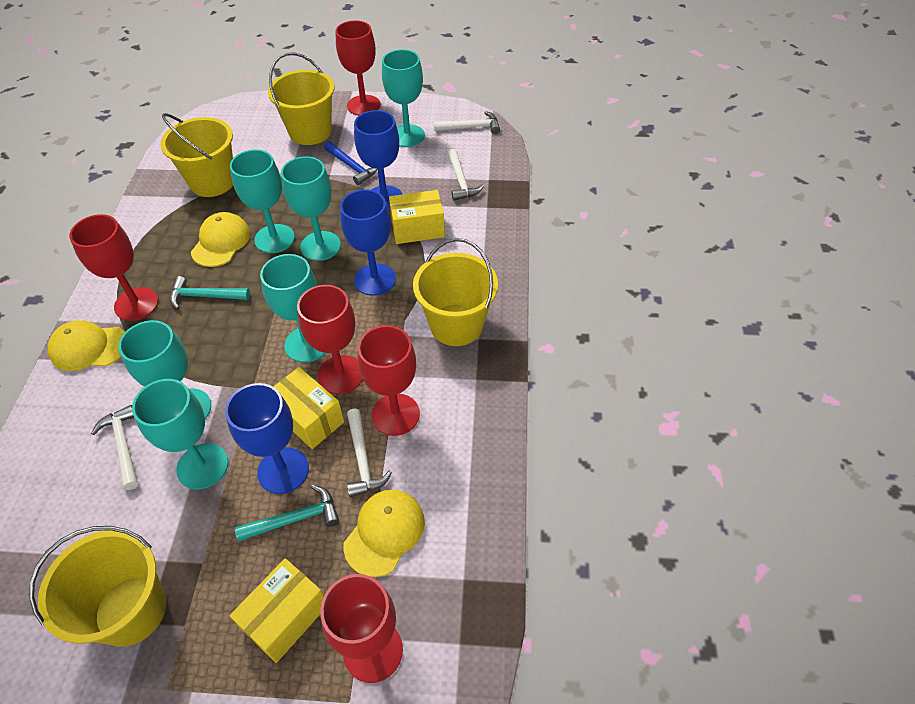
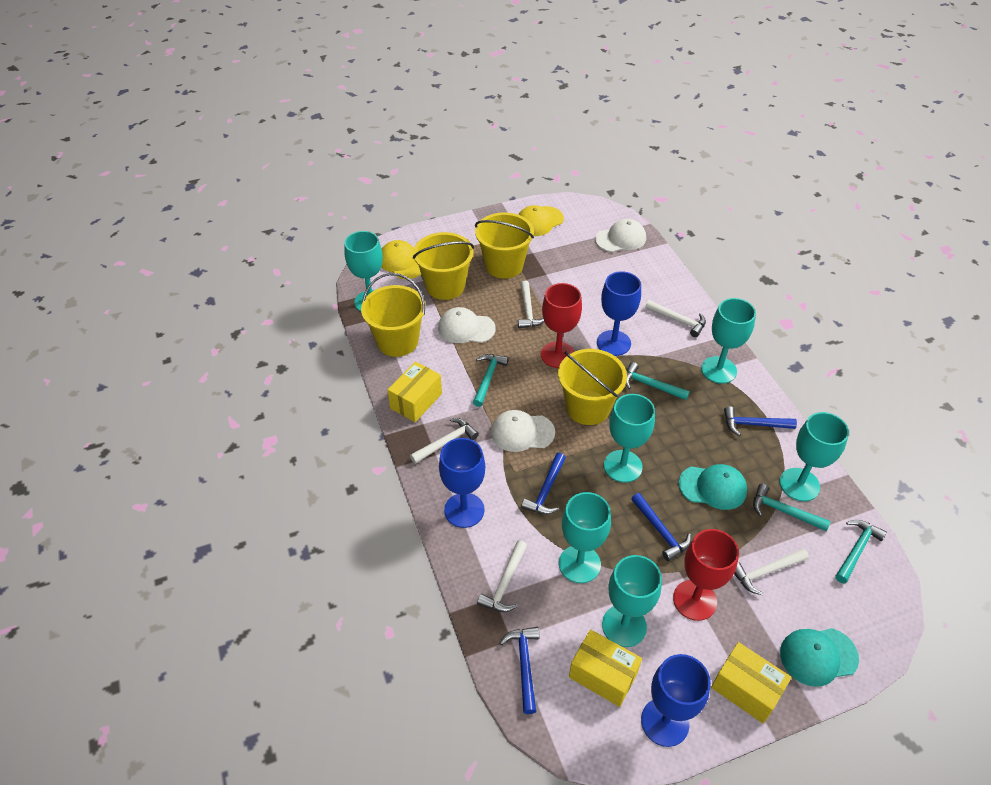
blue hammer: [324,141,378,185] = 1 -> [500,627,540,714] [521,453,566,515] [631,493,691,561] [724,406,797,436] = 4
red goblet: [69,214,158,321] [297,285,363,394] [320,574,403,683] [335,21,381,116] [358,325,420,436] = 5 -> [541,283,582,368] [673,529,739,621] = 2
turquoise cap: none = 0 -> [679,464,747,510] [780,628,859,687] = 2
turquoise hammer: [169,276,250,309] [234,485,339,541] = 2 -> [473,354,509,407] [626,362,690,400] [753,484,831,531] [835,520,887,584] = 4
white cap: none = 0 -> [438,307,496,343] [491,410,555,452] [595,219,646,252] = 3
white hammer: [91,405,138,490] [347,408,392,497] [434,111,500,134] [447,149,484,201] = 4 -> [410,418,479,464] [477,540,527,612] [518,281,544,328] [645,300,706,337] [734,548,809,595] = 5
yellow cap: [48,321,125,371] [191,212,250,267] [344,490,425,577] = 3 -> [381,240,421,279] [518,205,564,236] = 2

